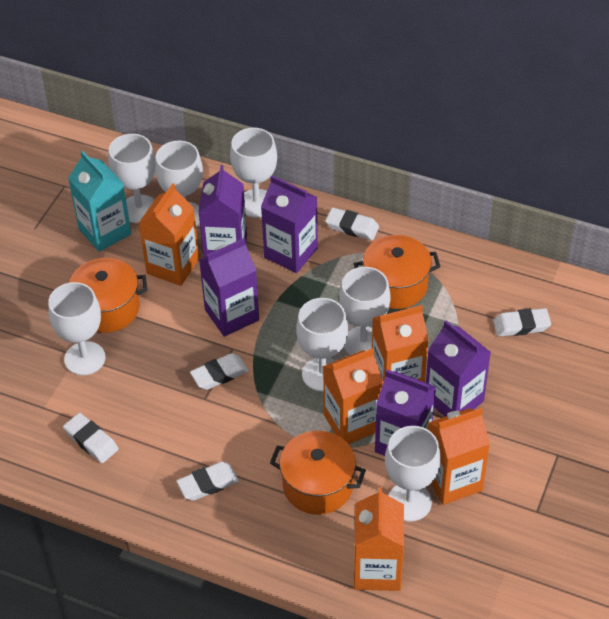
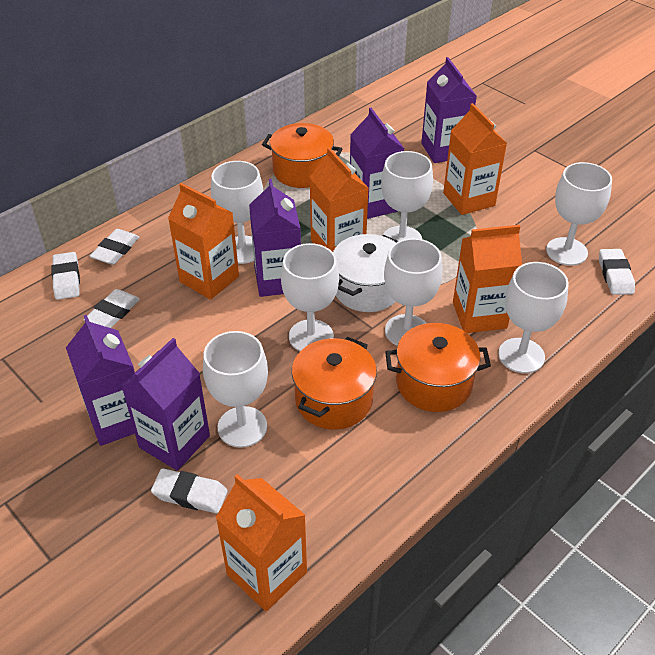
turquoise carton: [68,151,131,252] = 1 -> none = 0
white pot: none = 0 -> [333,234,398,312] = 1

